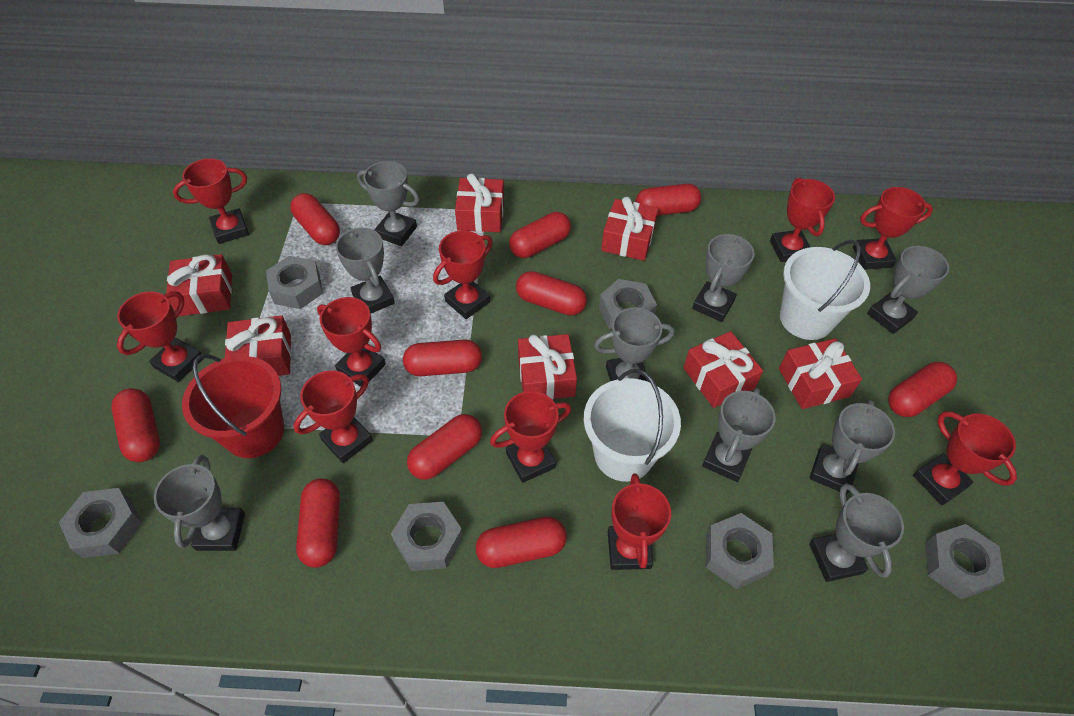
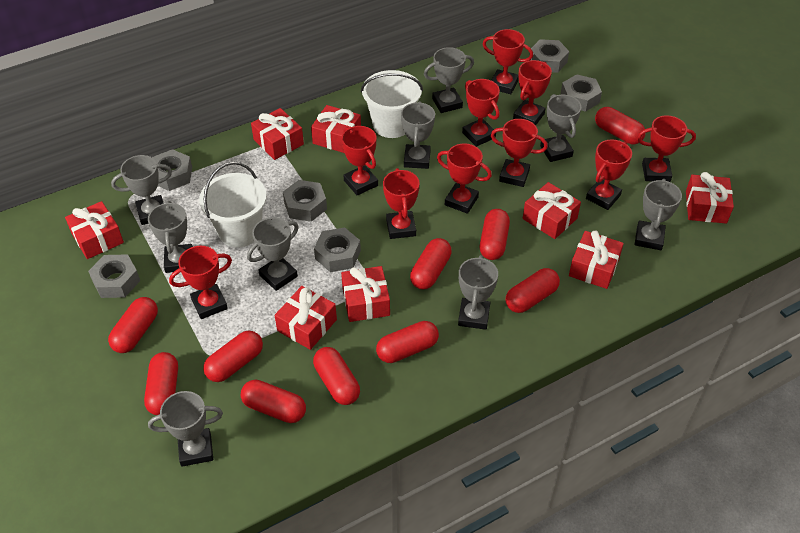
red bucket: [182,354,284,458] = 1 -> none = 0
red gift: [166,254,232,316] [225,315,291,376] [455,173,504,232] [518,334,577,400] [601,197,658,261] [683,331,763,408] [779,338,862,409] = 7 -> [65,201,124,259] [251,108,304,160] [275,286,337,350] [311,105,361,153] [341,266,390,322] [523,182,581,239] [569,231,624,289] [686,172,734,224] = 8

